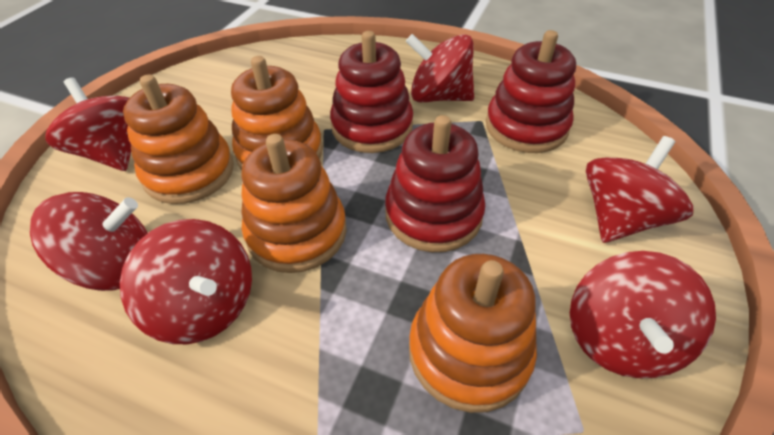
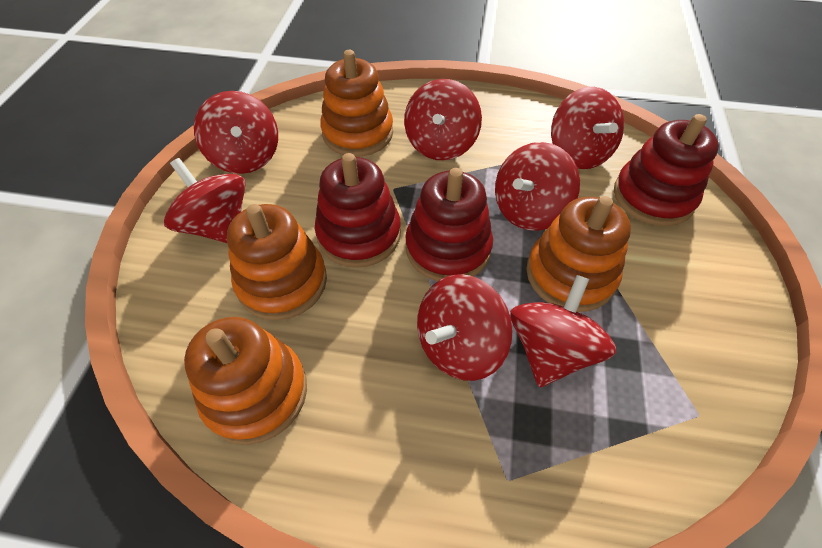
red spinning top: [30,192,148,291] [45,77,131,171] [120,219,252,344] [406,34,474,102] [570,251,716,378] [586,136,693,243] = 6 -> [164,158,246,243] [194,91,278,174] [404,79,482,160] [417,274,513,381] [495,142,580,231] [510,275,616,387] [551,87,624,169] = 7

